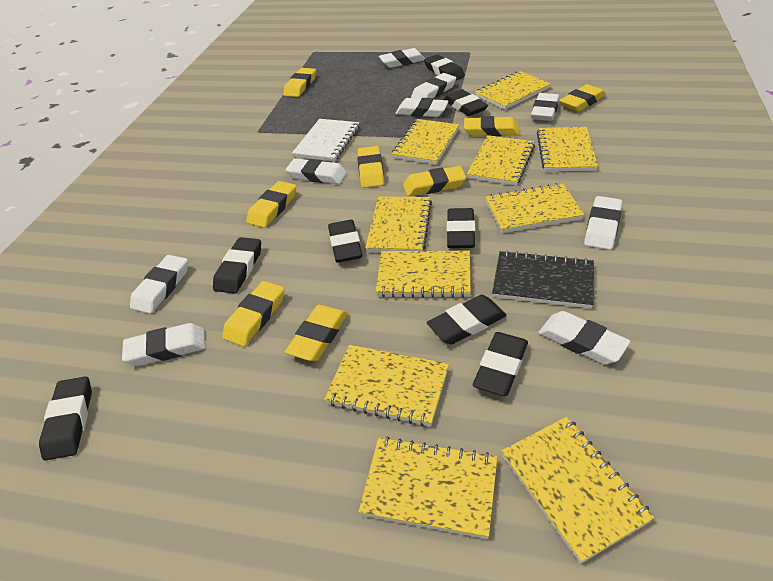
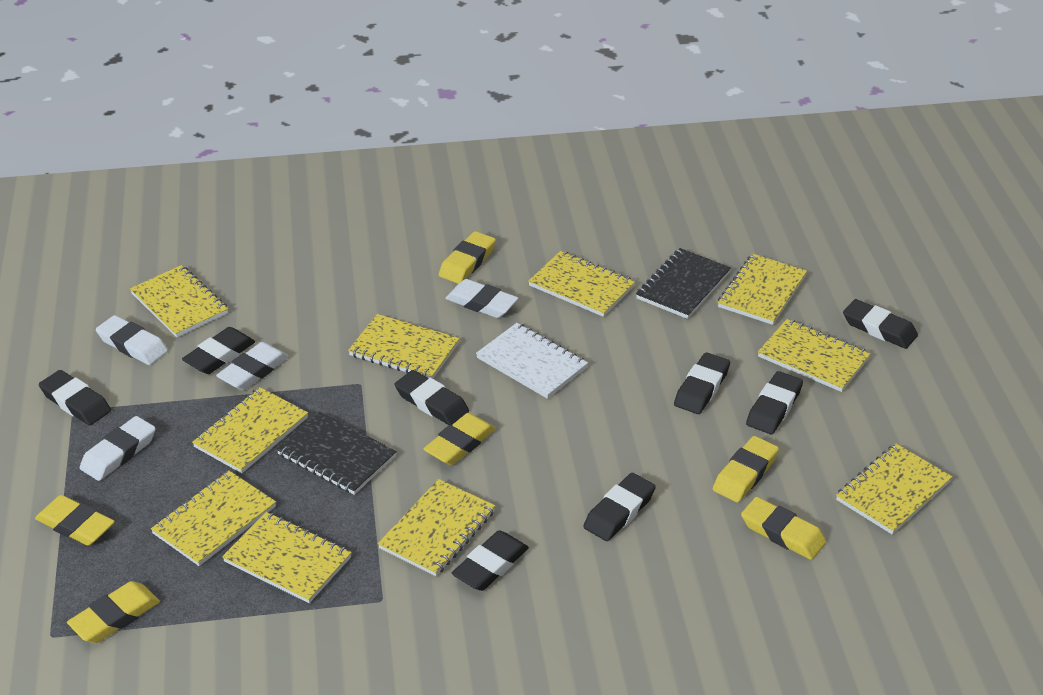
black notebook: [492,250,594,308] = 1 -> [276,412,397,495] [636,248,731,319] = 2
white eraser: [122,323,206,366] [130,255,188,314] [286,158,347,184] [379,48,425,68] [395,98,449,117] [411,73,456,99] [531,93,559,121] [538,311,631,365] [584,196,622,250] = 9 -> [80,416,156,481] [96,315,168,365] [216,342,289,390] [445,279,518,318] = 4
yellow eraser: [222,281,284,347] [246,181,296,228] [283,68,316,97] [285,305,348,361] [357,146,384,188] [403,166,466,197] [464,116,520,137] [559,84,606,112] = 8 -> [35,495,115,546] [67,581,160,643] [424,413,496,465] [439,231,496,284] [713,436,779,503] [741,497,826,560] = 6

